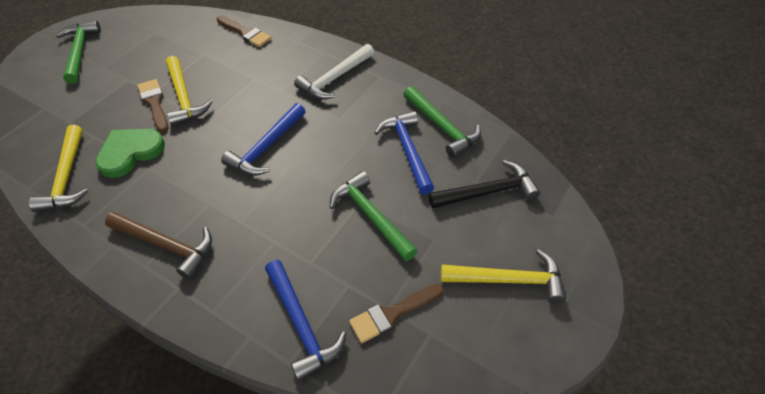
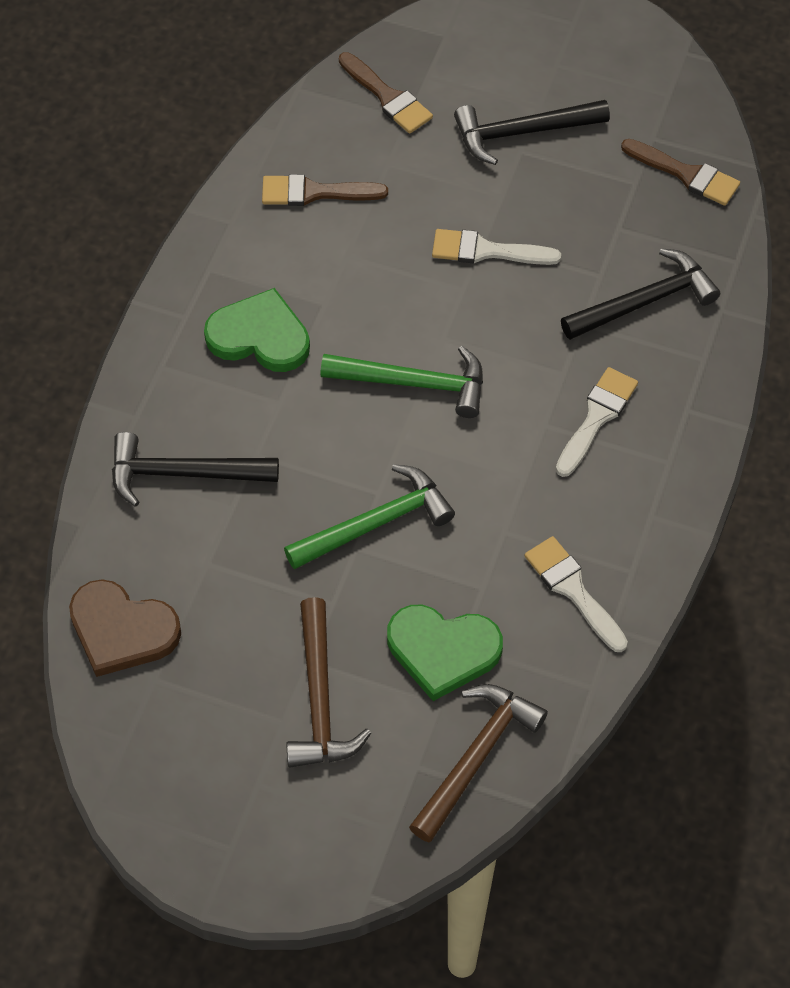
black hammer: [429,160,540,208] = 1 -> [112,432,279,507] [454,100,610,165] [561,248,720,340] = 3
blue hammer: [221,103,306,176] [265,260,346,381] [375,111,434,194] = 3 -> none = 0
brown hammer: [105,212,212,279] = 1 -> [286,597,371,767] [409,684,548,842] = 2
brown heart: none = 0 -> [69,579,181,677] = 1
green hammer: [56,21,101,84] [330,171,417,261] [403,86,481,158] = 3 -> [284,464,455,570] [321,346,483,418] = 2
green heart: [95,129,165,178] = 1 -> [204,288,310,372] [387,604,503,701] = 2
white brush: none = 0 -> [432,229,561,265] [525,536,628,652] [556,367,638,477] = 3
white hammer: [294,44,374,100] = 1 -> none = 0
yellow hammer: [29,125,88,212] [166,56,213,126] [441,249,566,304] = 3 -> none = 0

